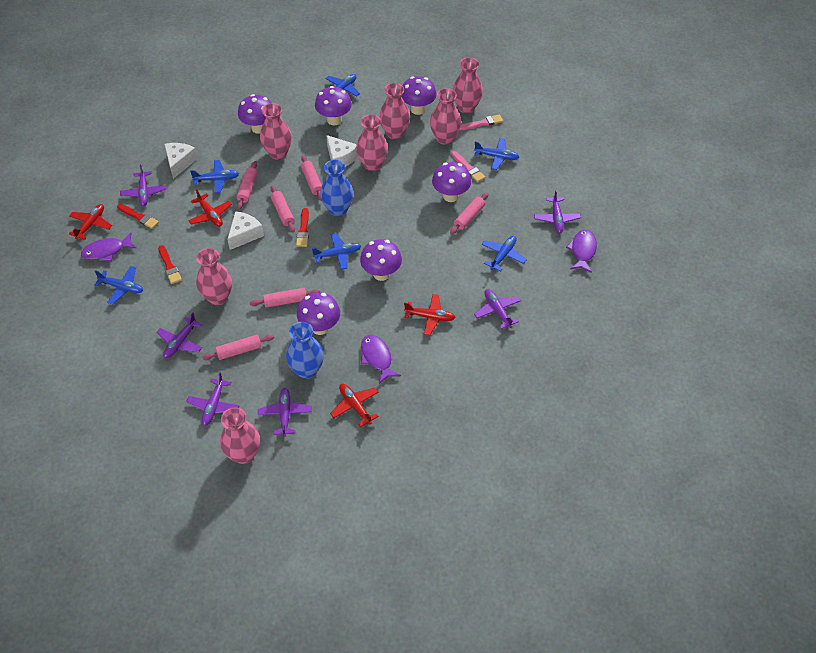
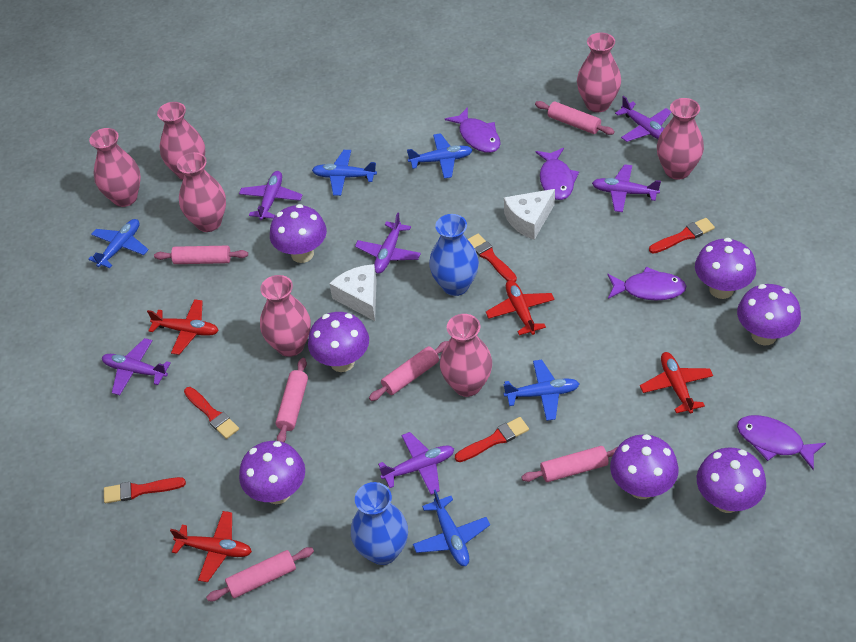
blue plane: [95,266,143,304] [190,160,239,193] [312,233,361,270] [325,74,360,97] [474,138,519,170] [482,236,527,272] = 6 -> [88,219,149,268] [312,150,377,196] [407,133,472,179] [413,489,490,566] [503,360,579,421] = 5
pink brush: [451,151,485,182] [460,114,503,130] = 2 -> none = 0
purple fish: [81,233,136,261] [361,335,401,384] [566,230,597,273] = 3 -> [445,107,501,153] [535,148,579,200] [607,267,687,301] [737,415,826,470] = 4
purple mushroom: [238,94,271,134] [297,292,340,335] [315,86,352,125] [360,239,402,281] [401,76,437,115] [432,162,471,202] = 6 -> [239,441,305,504] [270,204,327,263] [308,312,369,372] [610,434,679,499] [695,238,756,299] [697,447,766,513] [737,284,801,346] = 7
red brush: [117,204,159,229] [158,245,182,284] [296,208,309,247] = 3 -> [104,477,186,503] [184,387,239,439] [455,417,529,462] [468,234,517,282] [649,218,715,254] = 5
white cheese: [164,143,198,179] [227,211,264,250] [326,135,358,167] = 3 -> [329,264,377,321] [504,189,555,240] = 2

